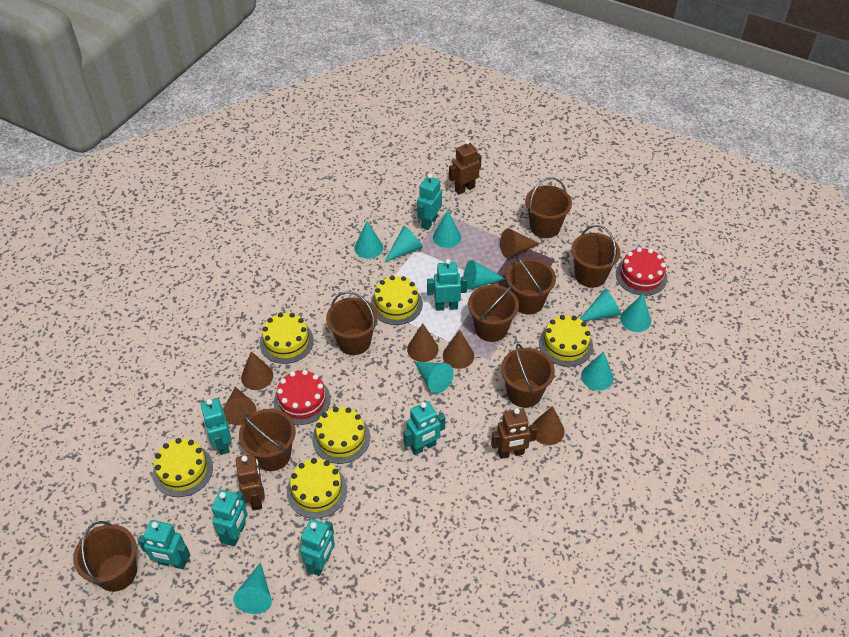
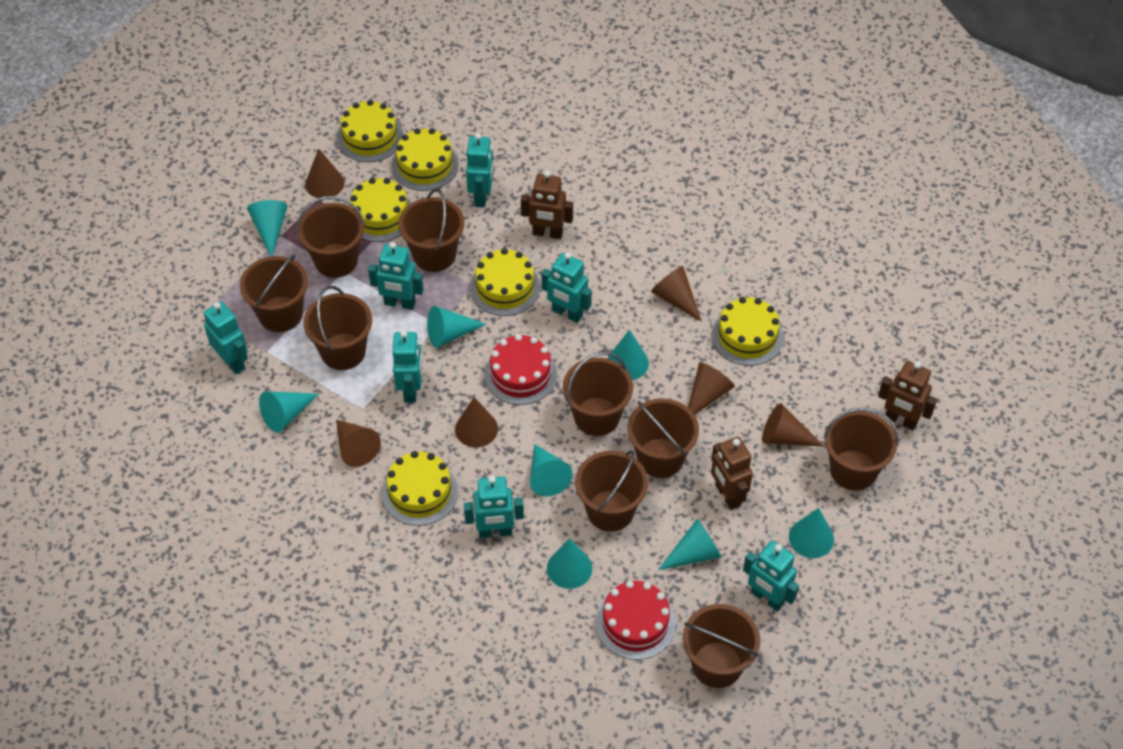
brown bucket: [73,521,137,592] [239,409,296,471] [326,291,378,355] [468,285,519,342] [501,343,555,408] [506,256,556,315] [525,177,572,238] [571,225,620,288] = 8 -> [240,254,308,332] [296,196,365,278] [303,286,372,370] [399,189,464,272] [563,351,633,436] [575,450,648,531] [627,398,699,478] [683,604,760,688] [823,408,899,490] = 9
turquoise cone: [233,562,272,614] [354,221,383,259] [384,226,423,262] [414,362,454,394] [433,210,461,248] [464,260,505,290] [580,289,621,321] [581,351,613,390] [620,294,651,332] = 9 -> [247,200,287,257] [259,391,319,433] [427,306,487,348] [530,444,573,496] [547,539,592,589] [607,330,649,380] [658,518,722,570] [789,508,834,558] = 8

